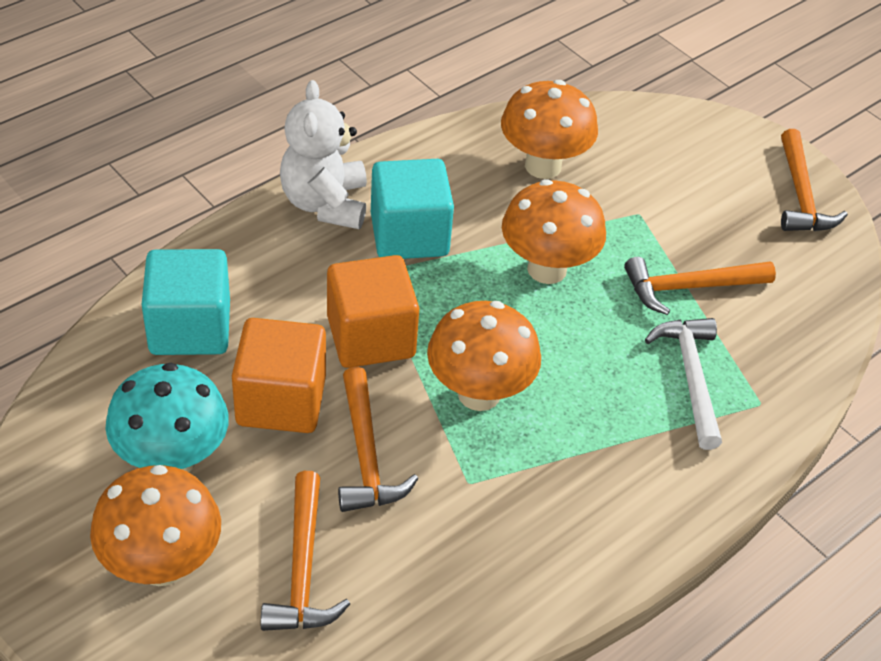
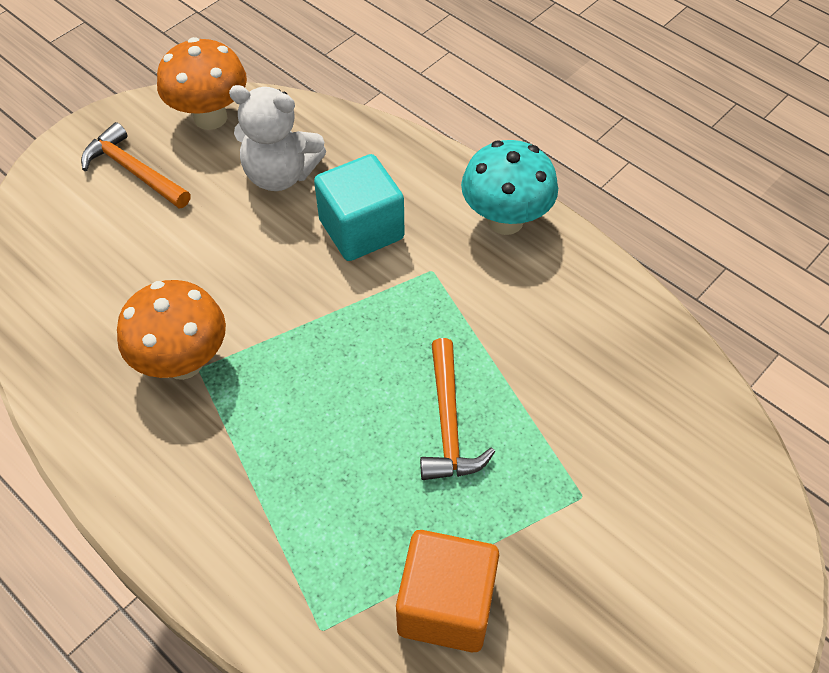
orange cube: [232,318,326,433] [327,255,419,368] = 2 -> [396,530,499,652] = 1
orange hammer: [261,471,350,631] [338,367,418,512] [624,257,776,315] [781,129,848,231] = 4 -> [81,122,191,208] [420,338,495,480] = 2
orange mushroom: [90,465,221,586] [427,301,541,411] [501,80,598,179] [502,179,606,284] = 4 -> [117,280,226,380] [157,37,247,130] = 2
turquoise cube: [142,249,230,355] [371,159,454,259] = 2 -> [314,154,404,261] = 1
white hammer: [645,318,722,450] = 1 -> none = 0

